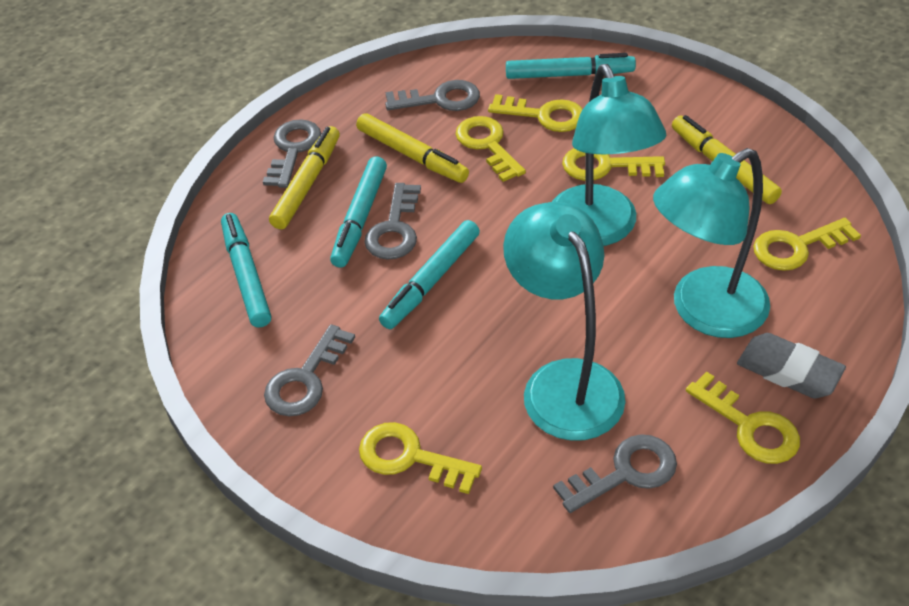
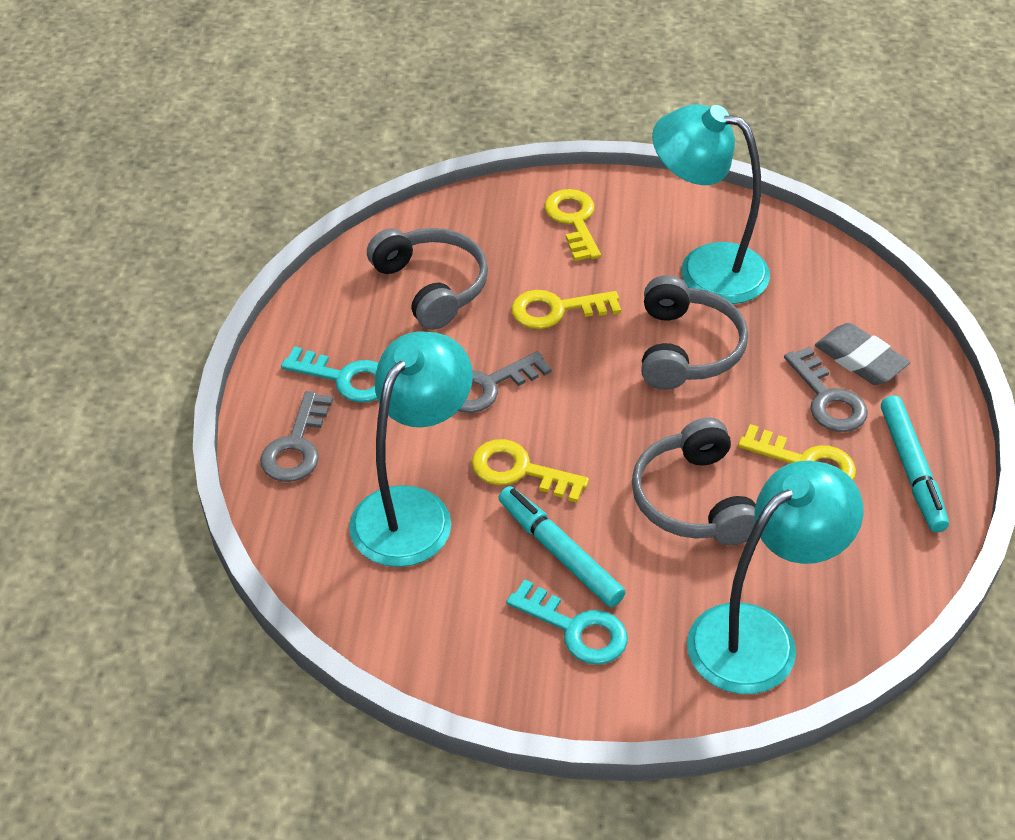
grey headphones: none = 0 -> [367,228,488,330] [632,417,756,545] [641,275,748,390] = 3
grey key: [263,119,321,188] [264,324,355,416] [365,183,421,260] [385,80,480,111] [553,434,677,513] = 5 -> [260,391,333,482] [458,351,552,413] [784,347,868,432] = 3
turquoise key: none = 0 -> [281,346,378,402] [506,579,628,665] = 2
turquoise marker: [221,213,271,328] [330,156,387,268] [379,220,480,329] [506,53,636,79] = 4 -> [498,486,626,607] [881,395,949,532] = 2
yellow key: [359,422,482,494] [456,116,526,182] [488,94,583,132] [562,148,665,181] [686,372,800,464] [753,218,861,271] = 6 -> [472,439,589,503] [512,290,621,329] [545,189,601,261] [738,424,856,480] = 4
yellow marker: [269,126,340,229] [356,113,469,183] [672,115,782,204] = 3 -> none = 0

